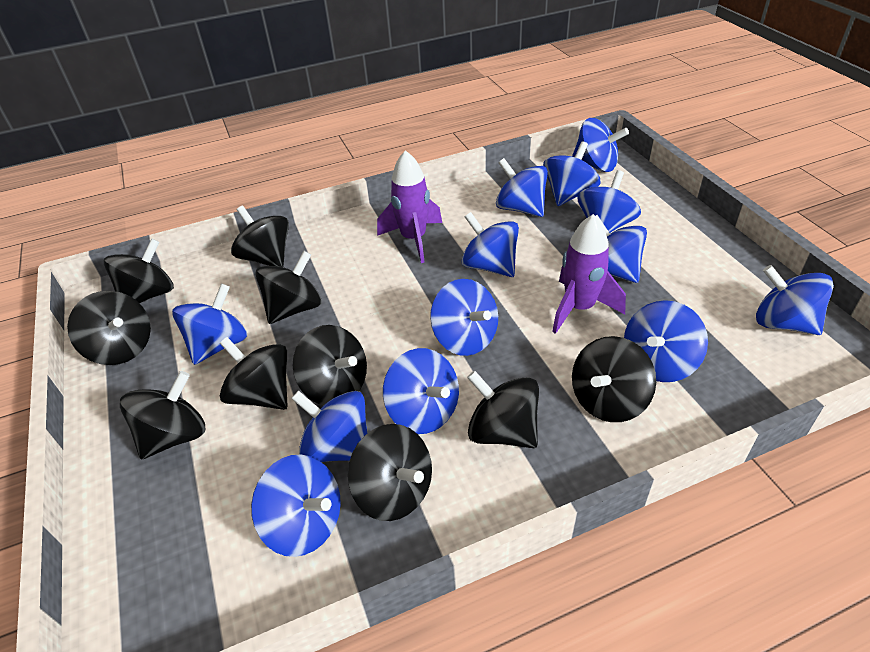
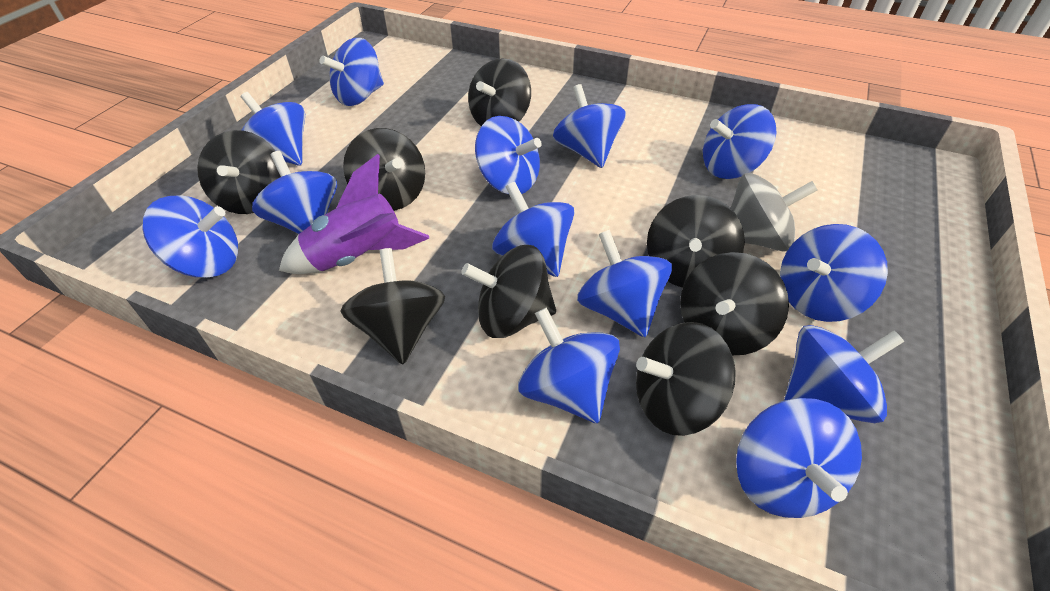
black spinning top: [67,291,151,365] [104,238,174,303] [120,371,205,459] [220,337,287,410] [231,206,289,267] [255,251,321,324] [293,325,367,406] [348,424,432,521] [467,371,539,448] [572,336,656,422] = 10 -> [197,130,281,214] [340,248,445,364] [343,128,425,211] [461,245,556,338] [468,58,531,126] [636,322,736,436] [647,195,745,288] [680,252,789,355] = 8
grey spinning top: none = 0 -> [730,173,817,252] = 1
purple rocket: [377,150,442,263] [552,214,626,334] = 2 -> [279,154,429,274] = 1

